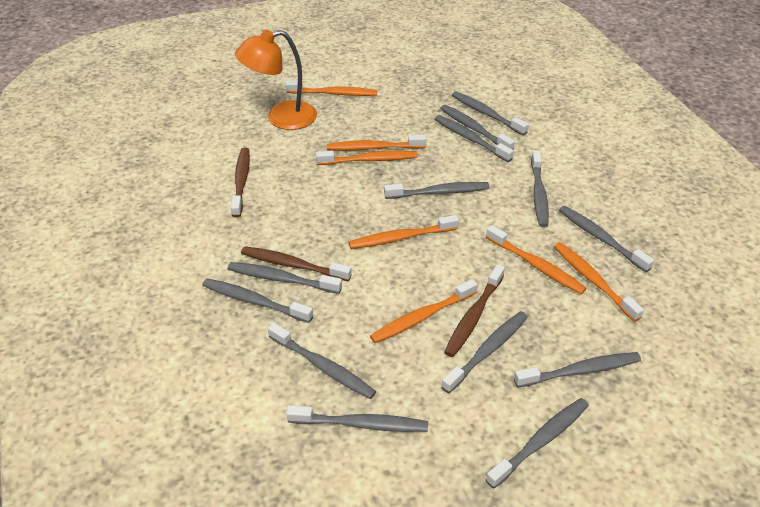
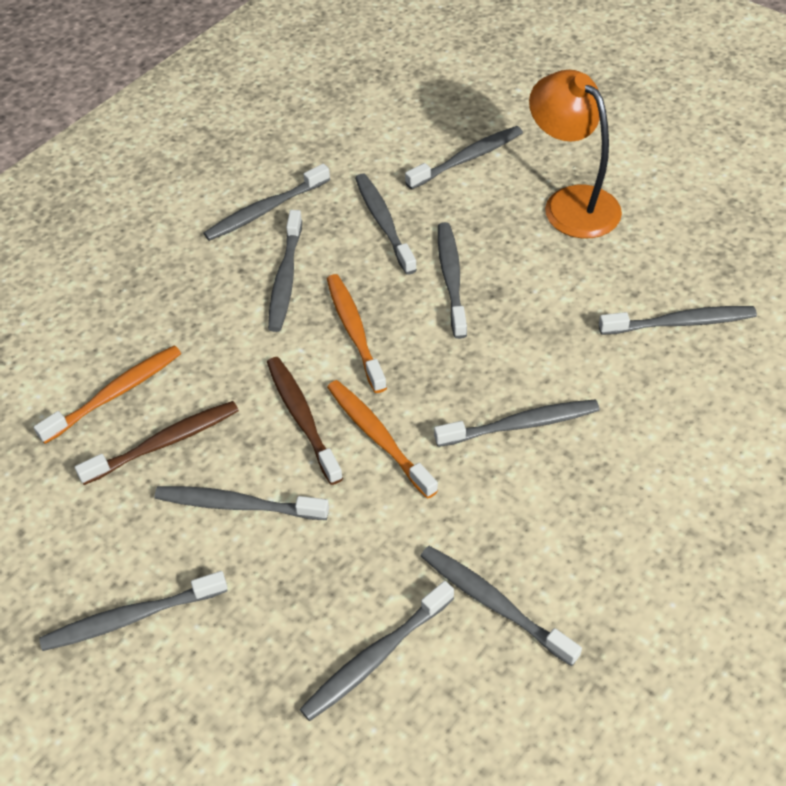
brown toothbrush: [231,148,250,217] [241,246,352,281] [444,264,505,357] = 3 -> [75,401,239,485] [267,357,343,485] = 2
grey toothbrush: [202,278,313,323] [228,262,342,294] [268,323,377,399] [286,405,428,432] [384,182,490,199] [435,115,514,162] [440,105,515,150] [441,311,528,393] [452,92,529,135] [486,398,589,489] [514,352,641,388] [531,150,549,227] [559,206,654,272] = 13 -> [39,571,228,651] [154,486,329,520] [203,164,330,241] [268,210,302,332] [300,581,454,721] [355,173,417,275] [405,126,523,190] [421,546,582,666] [434,399,600,447] [438,222,467,339] [599,306,757,335] = 11
orange toothbrush: [286,81,377,96] [316,151,418,165] [327,135,426,151] [349,215,459,249] [370,279,478,343] [486,225,587,294] [554,242,644,322] = 7 -> [34,346,181,444] [327,274,387,393] [327,380,438,499] = 3

